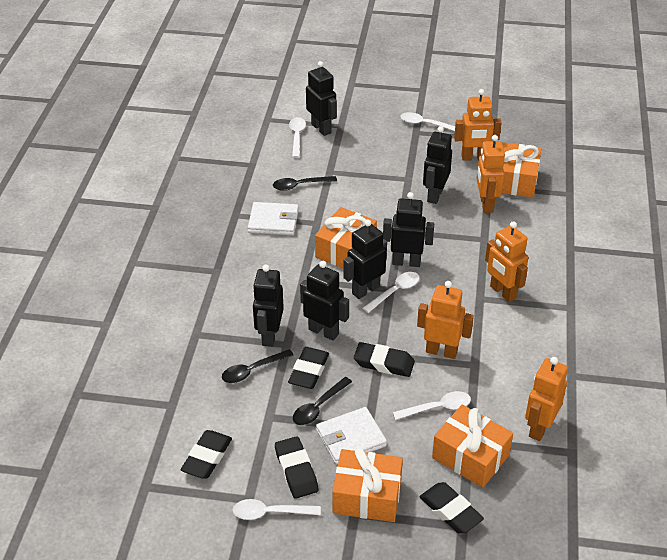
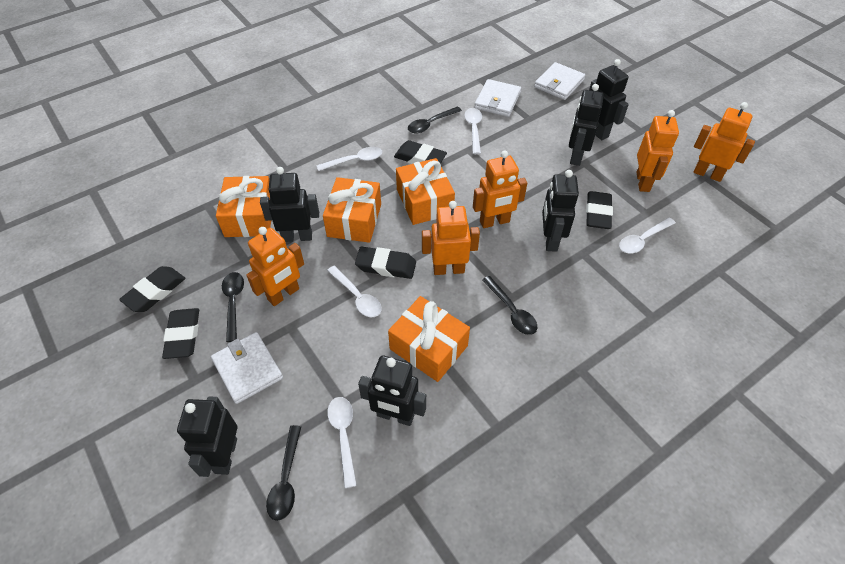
black spoon: [222,349,294,383] [273,176,337,191] [293,377,352,425] = 3 -> [222,272,244,342] [266,425,301,521] [408,106,462,133] [482,276,537,335] = 4
white wallet: [248,202,299,235] [316,407,387,465] = 2 -> [211,332,283,404] [474,79,521,117] [534,62,585,100] = 3

